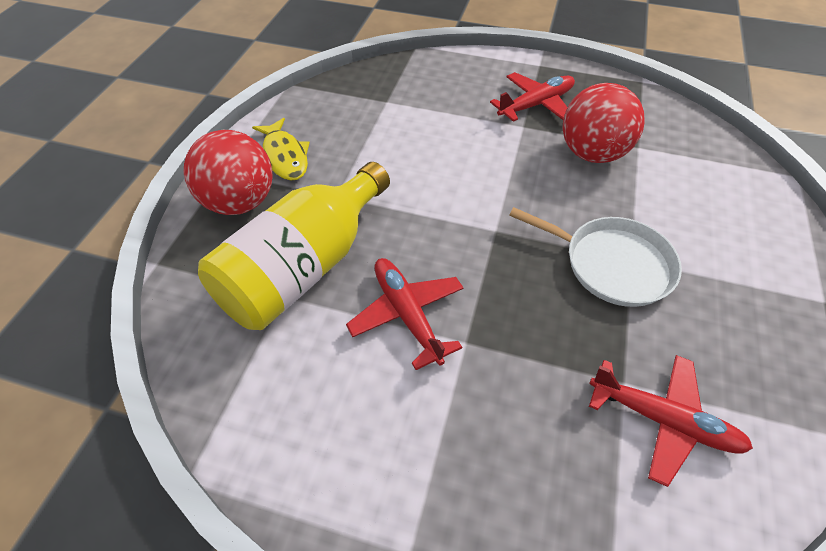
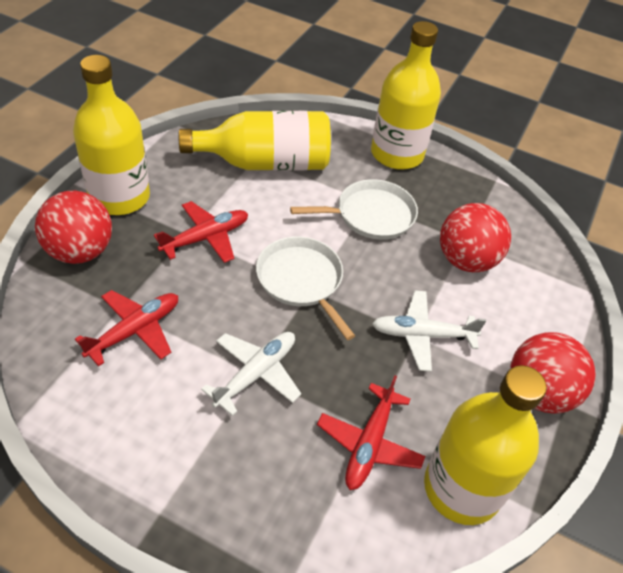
red ball: [184,130,273,215] [563,83,645,163] = 2 -> [35,191,112,264] [440,203,511,272] [510,332,596,413] = 3
white pan: [509,207,682,307] = 1 -> [256,237,355,340] [290,179,418,240] = 2
white plane: none = 0 -> [201,332,301,416] [372,290,486,372] = 2
yellow bottle: [198,162,390,330] = 1 -> [73,55,150,215] [179,111,331,171] [371,21,441,170] [424,365,547,525] = 4
yellow fish: [252,118,310,181] = 1 -> none = 0

